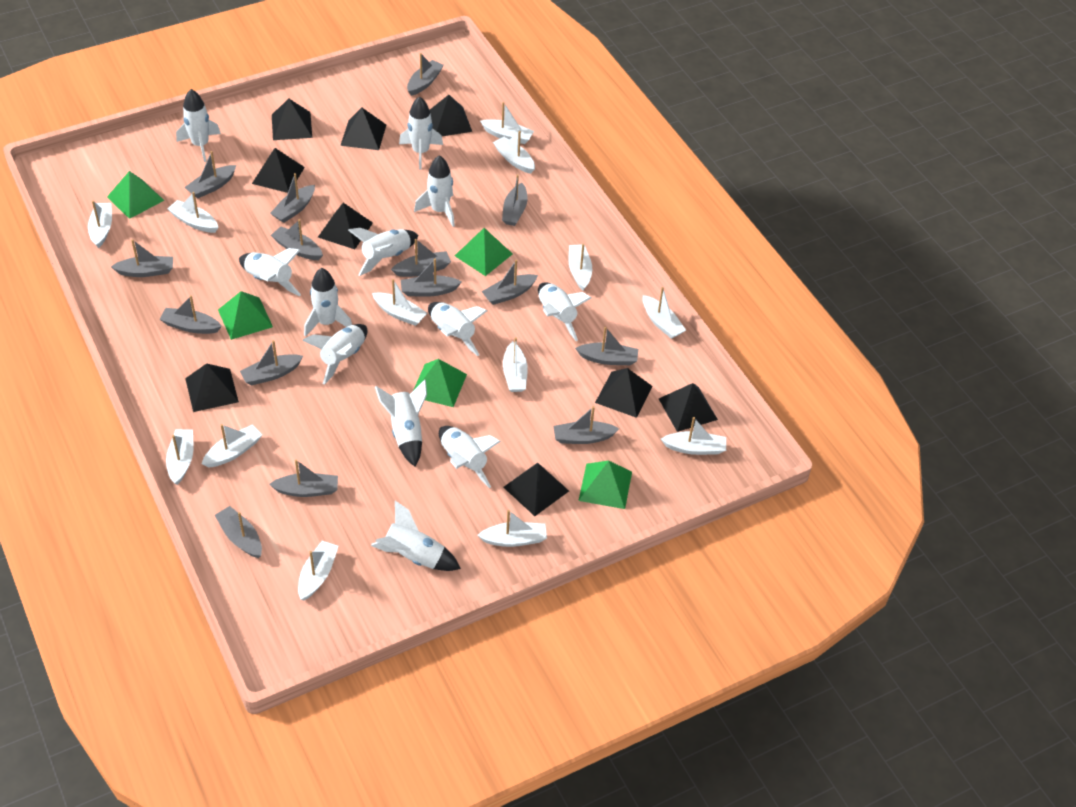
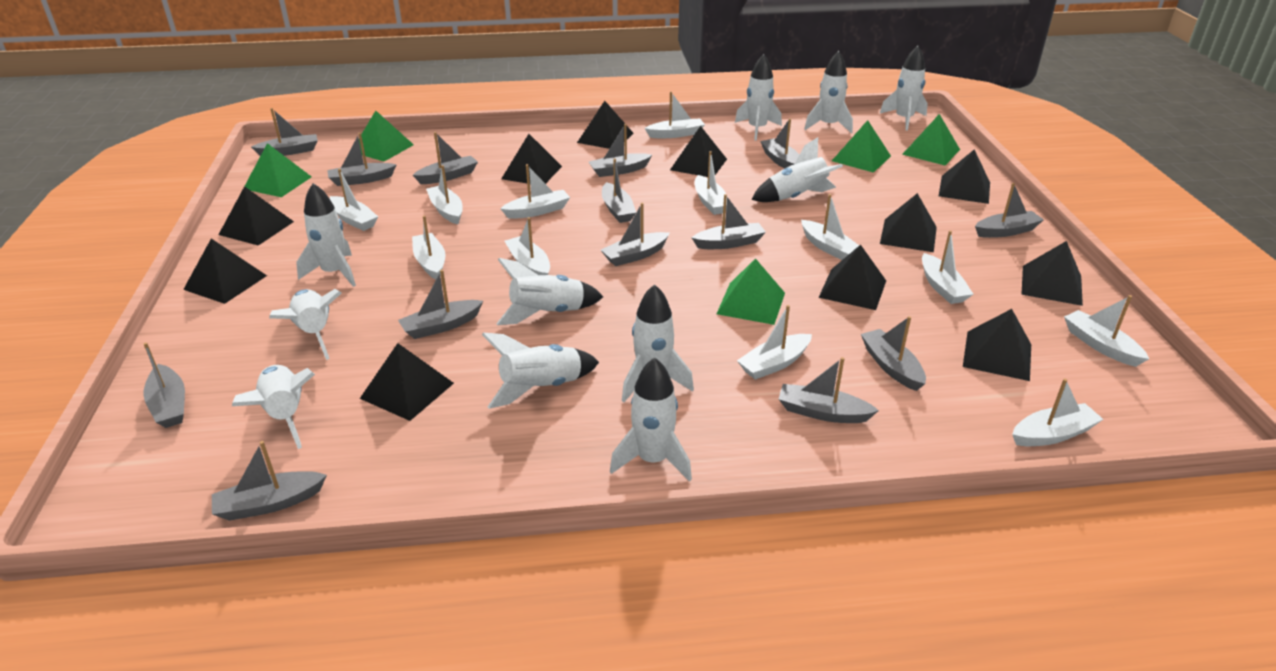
black pyramid: [185,363,239,412] [252,148,305,193] [272,99,312,140] [318,203,373,249] [340,108,386,150] [430,95,472,136] [503,463,569,516] [595,368,653,418] [659,383,718,432] = 9 -> [183,239,267,304] [218,186,294,246] [360,343,454,421] [501,134,562,184] [577,101,633,149] [670,126,727,177] [819,245,886,310] [880,193,937,252] [939,149,990,204] [963,309,1031,381] [1021,241,1083,306] = 11
grey boat: [111,239,173,277] [160,295,222,334] [185,151,236,198] [215,506,262,558] [240,340,303,385] [269,459,338,497] [270,173,315,223] [271,219,323,260] [391,239,451,277] [401,258,462,297] [407,53,444,96] [482,260,538,305] [502,174,528,226] [553,406,619,444] [575,327,638,365] = 15 -> [144,342,185,428] [212,441,327,521] [251,108,318,156] [327,133,397,186] [398,270,483,339] [413,132,478,184] [589,124,652,177] [601,203,669,266] [602,158,636,223] [692,194,766,249] [760,118,799,169] [779,357,879,423] [861,316,926,391] [975,183,1044,238] = 14
white boat: [88,201,112,248] [166,429,193,485] [167,192,219,233] [202,424,262,468] [298,541,338,601] [372,279,427,326] [477,510,547,547] [480,102,534,144] [493,131,535,174] [503,338,528,392] [569,244,592,290] [642,287,686,339] [661,417,726,455] = 13 -> [329,169,378,231] [412,215,445,280] [426,165,463,224] [500,164,570,219] [505,217,550,275] [644,91,705,138] [695,151,727,215] [737,305,812,380] [801,194,859,260] [922,230,974,304] [1012,379,1103,446] [1064,295,1149,367] = 12
white rocket: [176,89,221,162] [239,248,301,296] [302,324,367,385] [304,268,352,337] [348,228,418,276] [371,501,461,571] [375,380,427,467] [399,96,443,169] [414,155,455,227] [428,302,487,356] [439,426,501,488] [538,282,591,341] = 12 -> [232,365,315,449] [269,289,342,360] [296,183,356,287] [482,333,599,409] [496,258,603,325] [610,357,692,482] [622,284,694,402] [735,54,782,141] [751,137,843,202] [804,51,853,134] [880,46,928,131] = 11

